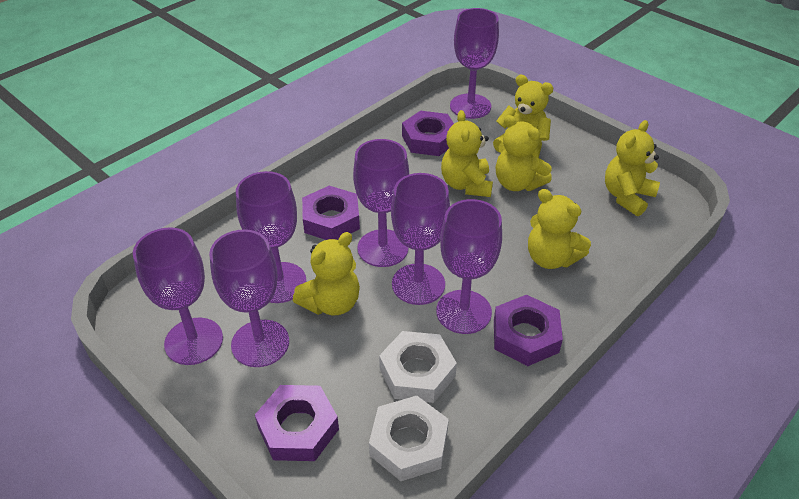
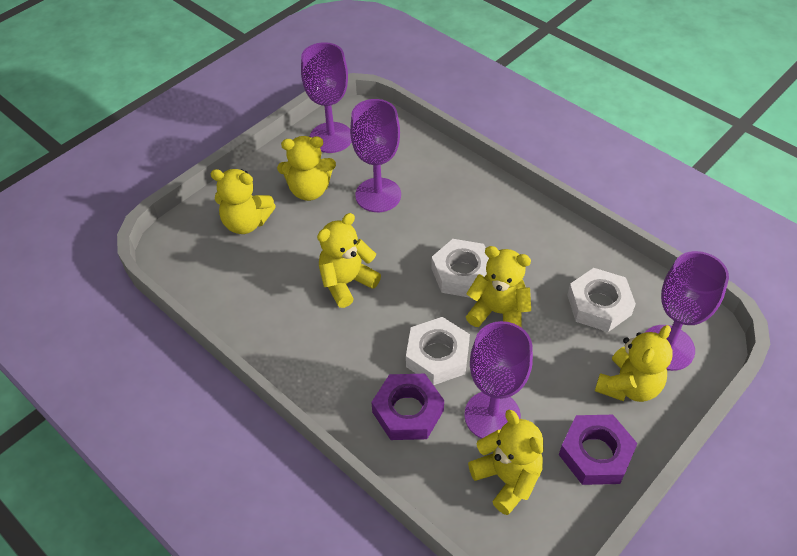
purple goblet: [133,227,223,365] [209,230,289,367] [236,171,306,303] [353,139,409,267] [391,173,450,305] [436,199,502,334] [450,8,499,119] = 7 -> [301,42,352,153] [350,99,401,212] [464,321,533,439] [646,251,729,371] = 4
purple nut: [255,385,339,461] [302,186,360,240] [402,111,454,156] [494,295,563,366] = 4 -> [372,374,444,440] [559,415,638,485] = 2
white nut: [369,396,449,481] [379,331,457,403] = 2 -> [406,317,470,385] [431,239,489,298] [568,268,636,332] = 3

